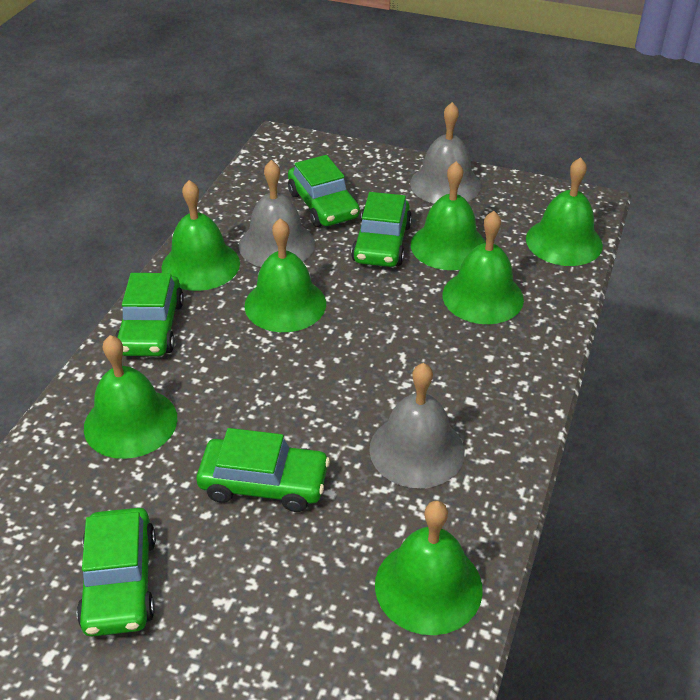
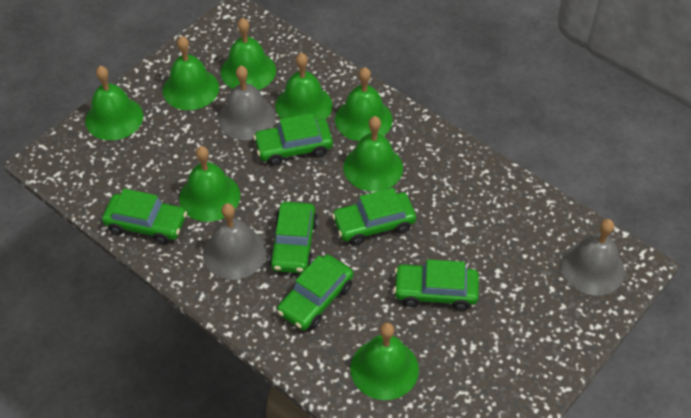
green bell: [84,335,177,459] [162,180,240,291] [244,218,326,332] [375,501,483,635] [411,161,486,270] [443,211,524,324] [526,157,603,266] = 7 -> [85,66,143,140] [163,36,219,110] [179,146,240,222] [221,18,276,90] [275,53,333,120] [335,67,393,141] [343,116,403,192] [350,323,419,400] = 8
green car: [77,508,156,637] [115,273,184,356] [196,428,330,512] [288,155,360,227] [351,192,412,267] = 5 -> [102,189,187,244] [253,113,333,166] [269,202,318,273] [277,255,353,330] [332,188,416,245] [393,259,479,310] = 6

